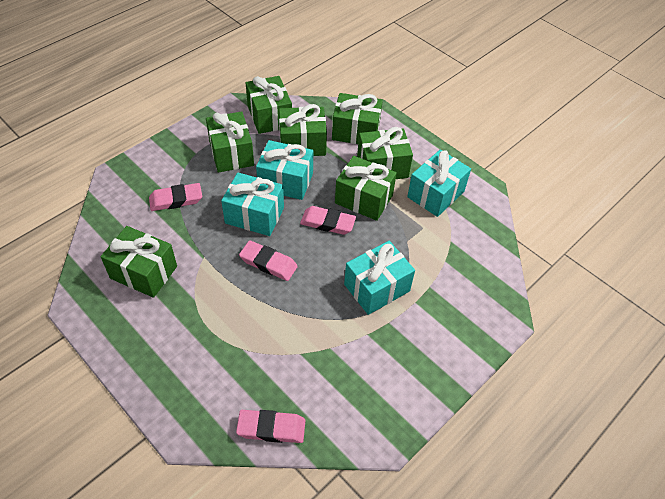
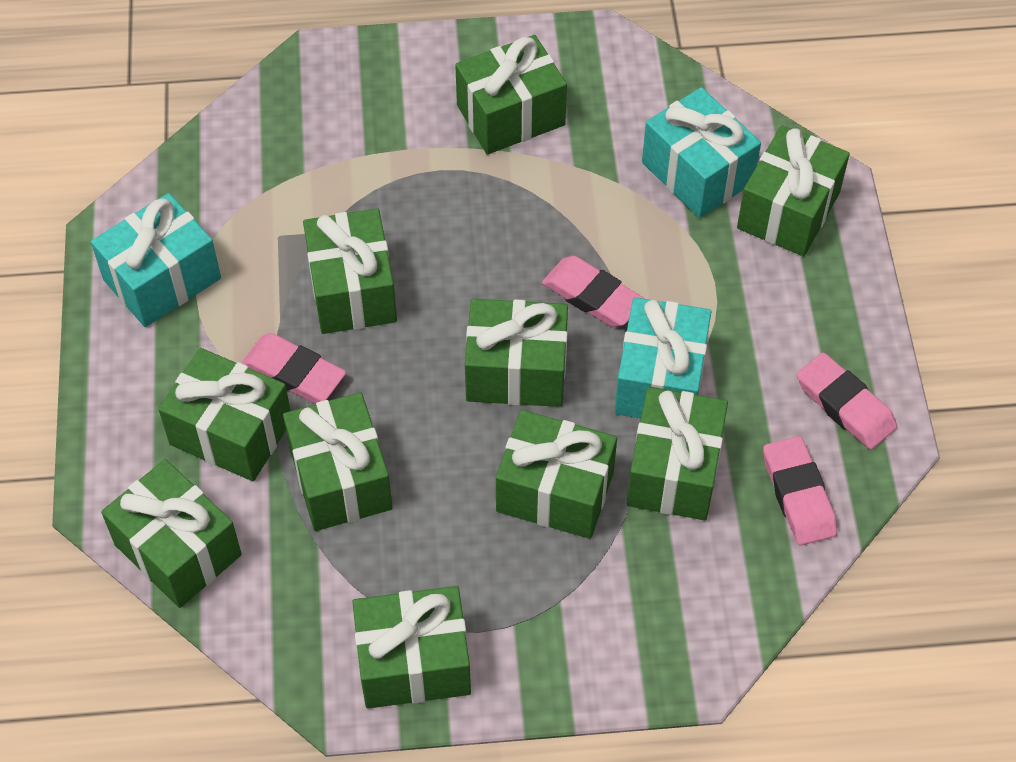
green gift: [101,226,177,298] [206,111,254,173] [246,76,292,134] [279,104,327,156] [332,93,383,144] [335,156,397,221] [357,127,413,179] = 7 -> [101,459,242,608] [158,348,291,481] [283,392,393,531] [303,208,397,334] [352,586,471,709] [455,35,567,155] [465,299,568,407] [496,410,617,539] [627,386,728,520] [737,125,850,256] = 10
turquoise gift: [221,173,284,236] [256,140,313,200] [344,241,415,315] [407,150,471,217] = 4 -> [91,193,221,327] [615,297,712,418] [642,87,761,218] = 3

